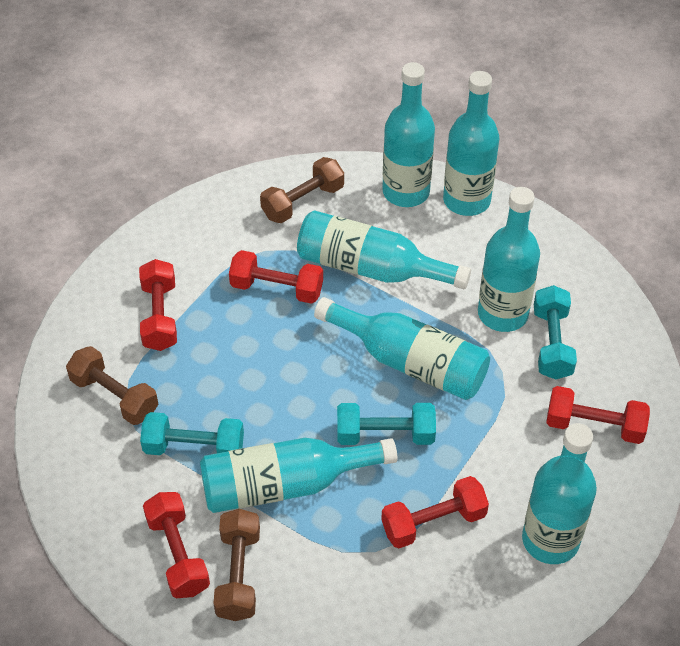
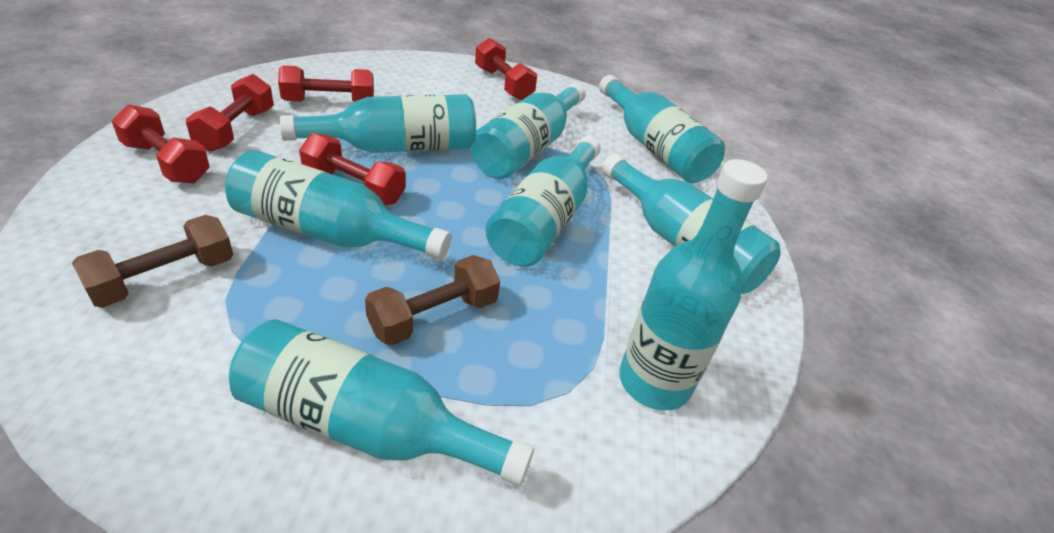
brown dumbbell: [66,346,158,425] [213,509,260,621] [260,157,344,223] = 3 -> [72,215,233,308] [365,255,500,345] = 2
turquoise bottle: [200,438,398,513] [297,210,471,289] [314,297,490,400] [382,62,435,207] [443,71,499,216] [478,187,540,332] [522,423,597,564] = 7 -> [225,150,451,260] [229,319,534,486] [279,94,476,153] [470,83,586,179] [485,136,601,267] [599,75,725,183] [602,154,781,294] [619,159,767,410] = 8
turquoise dumbbell: [140,412,244,455] [337,403,436,445] [534,285,577,380] = 3 -> none = 0

